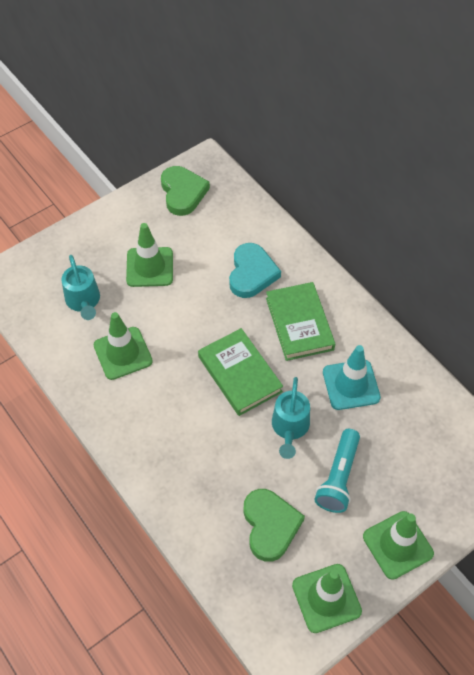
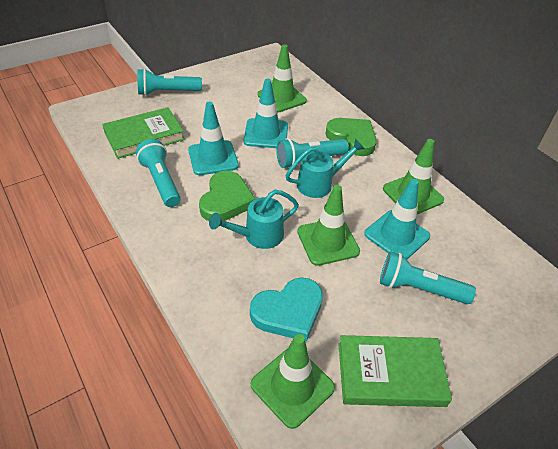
turquoise flashlight: [315,429,360,513] = 1 -> [136,139,181,207] [137,69,202,96] [276,138,349,168] [380,251,476,304] = 4
turquoise traffic cone: [323,345,381,410] = 1 -> [188,101,239,175] [244,79,288,148] [364,179,430,260] = 3

